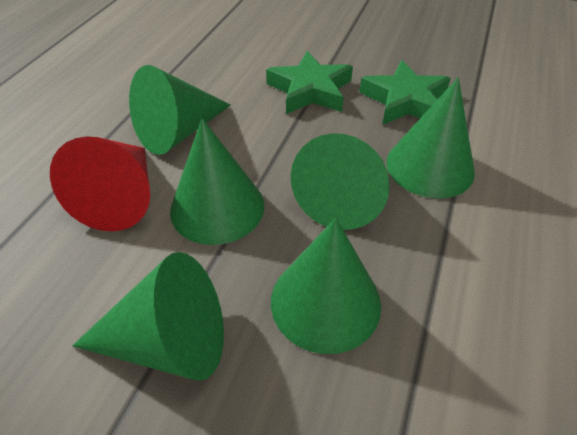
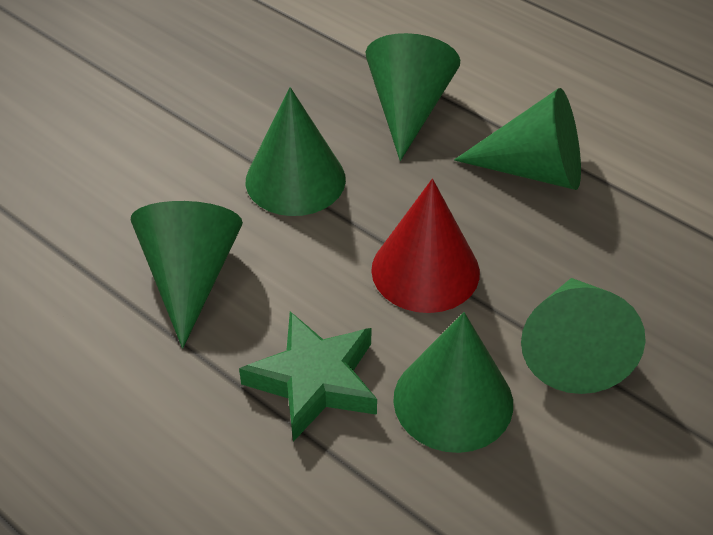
green star: [266,51,353,114] [359,60,451,125] = 2 -> [239,311,377,442] = 1

